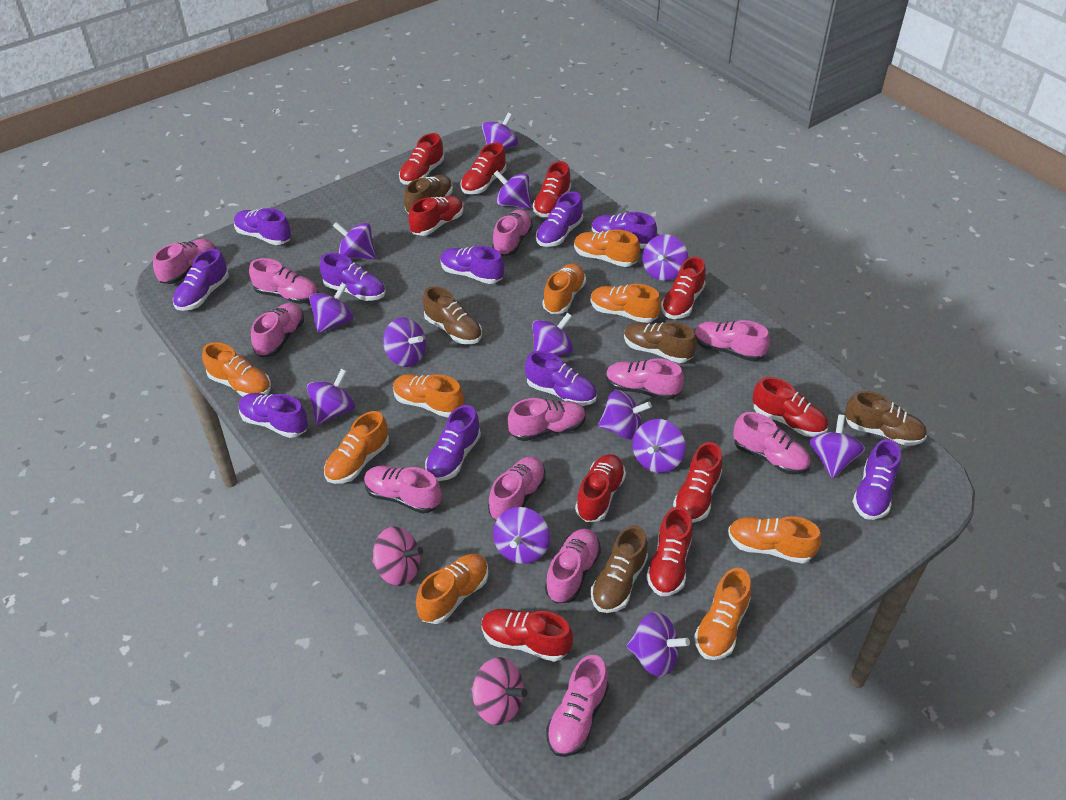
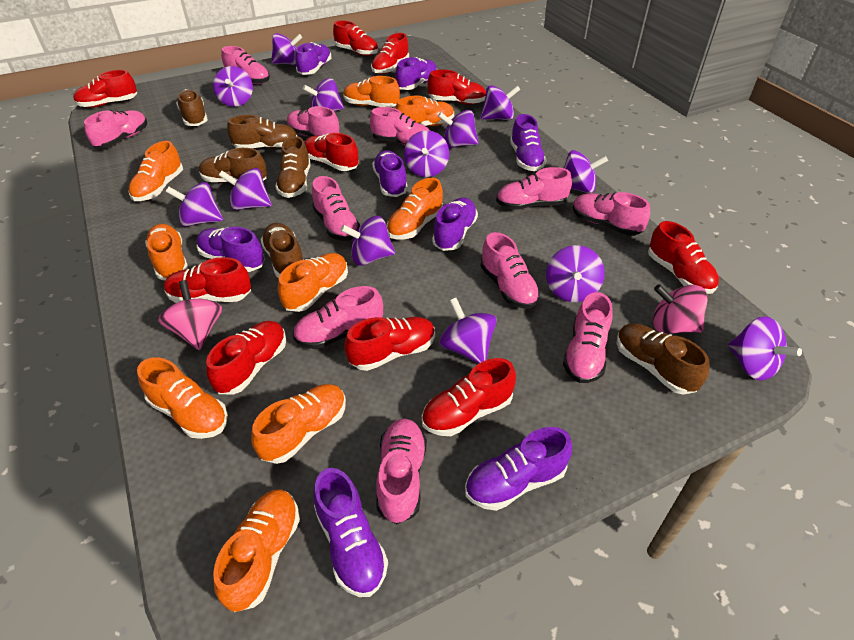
brown shoe: [404,175,453,214] [423,286,482,344] [591,525,648,613] [624,322,697,363] [845,391,927,446] = 5 -> [176,89,208,126] [199,148,267,183] [227,115,297,149] [261,223,303,278] [275,136,311,198] [617,323,710,394] = 6
pink shoe: [153,239,216,284] [249,258,318,304] [251,303,304,357] [364,466,441,514] [488,456,545,521] [492,209,533,256] [508,398,586,441] [545,529,601,603] [546,655,609,757] [606,358,684,400] [694,320,770,361] [733,412,811,475] = 12 -> [84,110,147,148] [221,46,270,84] [287,106,340,137] [293,286,383,349] [312,176,360,241] [370,107,430,146] [376,418,427,524] [480,232,540,309] [496,167,572,210] [563,292,612,383] [573,192,650,236] = 11
purple shoe: [173,249,229,311] [234,208,291,245] [239,393,308,438] [320,253,386,301] [425,405,481,481] [440,246,504,284] [525,351,597,406] [536,191,583,247] [592,212,657,249] [852,439,901,520] = 10 -> [197,227,265,272] [295,42,332,75] [314,468,388,597] [372,150,408,197] [395,57,437,90] [432,198,478,251] [465,427,572,511] [510,114,546,171] = 8

